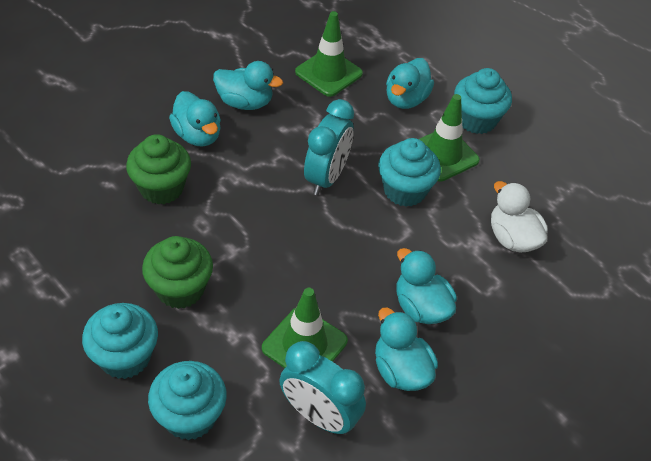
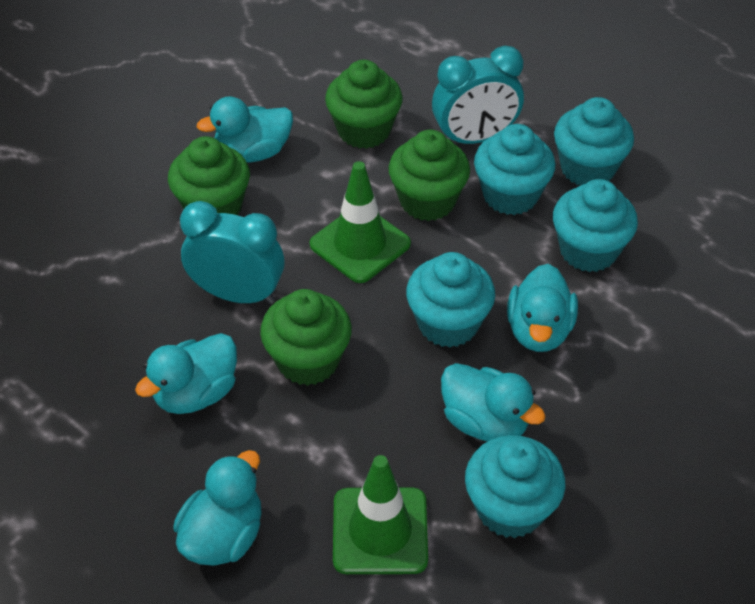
green cupcake: [126,134,191,204] [142,236,213,309] = 2 -> [168,136,250,215] [260,289,352,386] [325,60,403,149] [389,130,470,221] = 4
green traffic cone: [262,288,348,368] [295,11,363,97] [419,94,480,182] = 3 -> [310,161,411,283] [333,455,428,574] = 2
turquoise cupcake: [82,303,158,379] [148,361,227,440] [378,138,441,207] [454,68,512,134] = 4 -> [406,252,495,348] [465,435,565,538] [474,124,555,215] [553,179,638,272] [554,97,634,185] = 5
white duck: [491,181,548,252] = 1 -> none = 0

